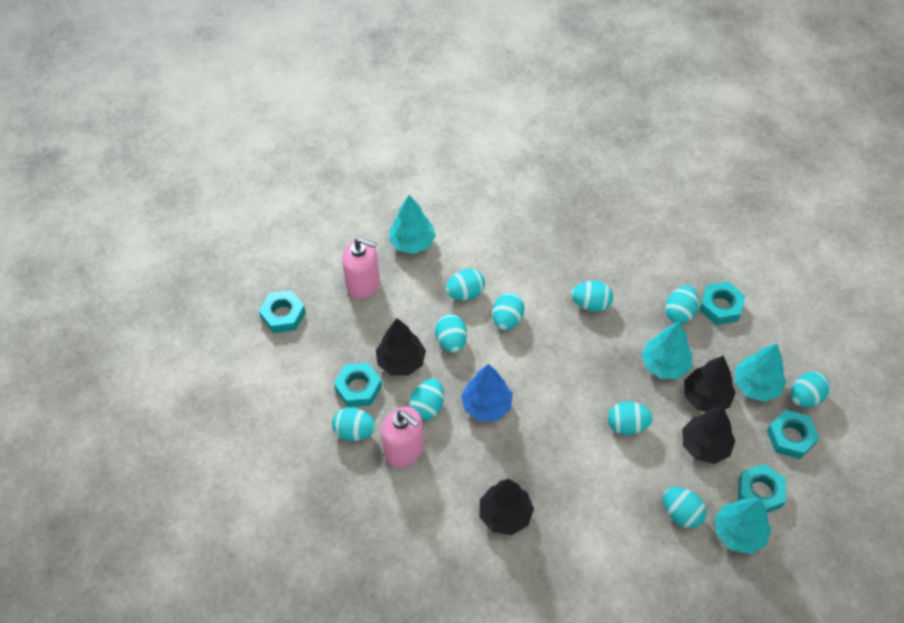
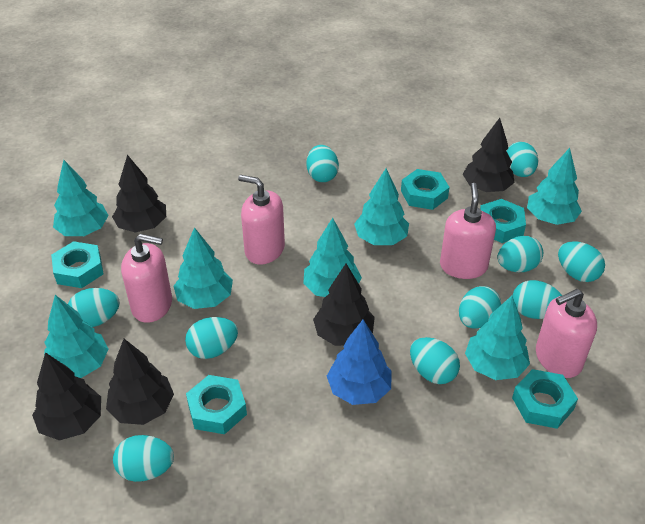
black tree: [376,318,426,376] [480,479,534,535] [682,406,735,464] [684,355,736,412] = 4 -> [32,352,101,440] [106,339,174,425] [112,155,166,232] [313,264,375,346] [463,118,515,192] = 5
pink soap dispenser: [342,237,380,299] [381,407,424,467] = 2 -> [121,234,172,323] [238,175,285,265] [440,183,496,279] [536,289,597,378] = 4
turquoise tree: [389,195,436,254] [642,321,692,379] [715,498,771,554] [735,343,786,402] = 4 -> [44,295,108,378] [53,160,109,236] [173,227,233,309] [303,218,362,297] [354,168,409,245] [465,296,530,380] [527,148,582,225] = 7

